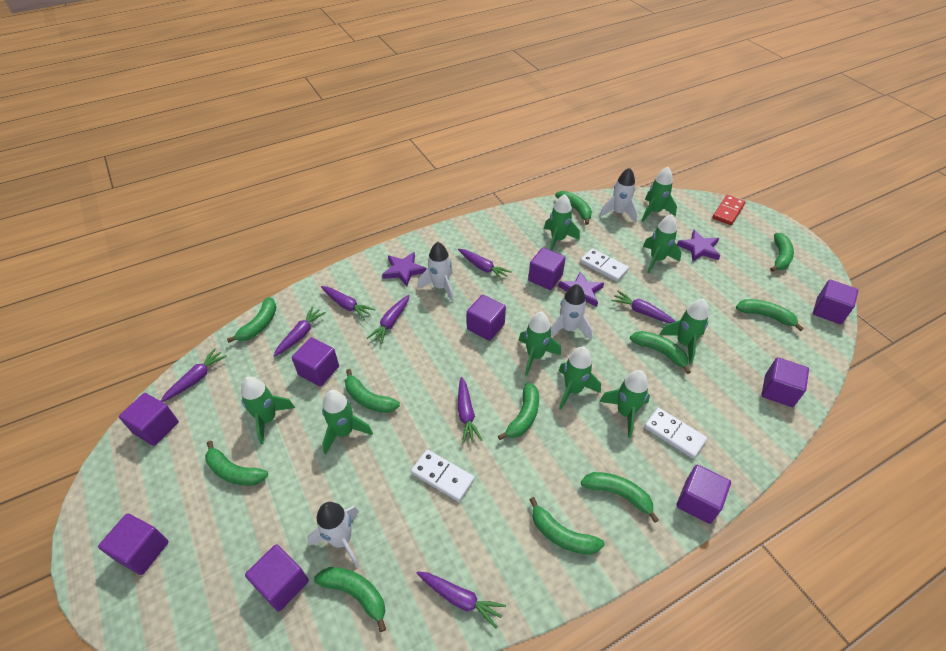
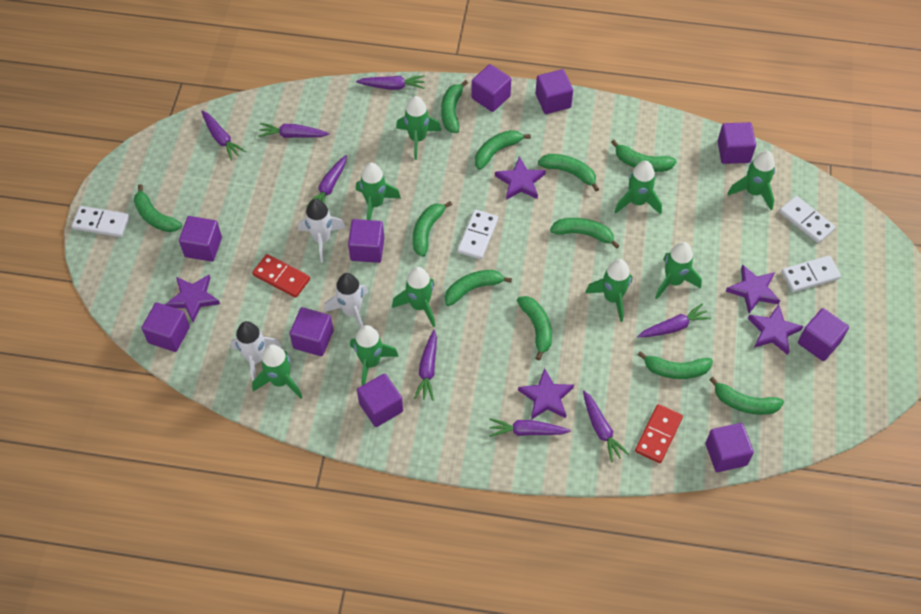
purple cube: [98,513,169,575] [119,393,179,446] [245,544,309,612] [292,337,339,386] [467,295,506,341] [528,248,566,290] [676,465,731,524] [761,357,809,407] [813,280,858,324] = 9 -> [141,302,190,352] [179,216,222,262] [290,307,333,356] [348,219,384,263] [357,373,403,427] [471,64,511,112] [535,69,573,114] [705,423,754,472] [717,122,756,164] [798,308,849,361] = 10
purple star: [382,252,427,286] [558,271,604,307] [677,230,720,262] = 3 -> [165,275,220,322] [495,156,546,200] [518,368,574,420] [726,264,780,313] [748,304,804,355] = 5
red domino: [712,195,746,225] = 1 -> [252,254,310,298] [635,404,683,463] = 2
white domino: [411,449,475,502] [580,248,629,282] [644,408,707,459] = 3 -> [72,206,130,237] [458,209,498,259] [779,196,836,243] [782,256,841,292] = 4
white rocket: [307,502,359,567] [417,242,454,302] [550,284,593,340] [599,168,638,223] = 4 -> [231,321,282,382] [298,199,346,263] [324,273,369,328] = 3

